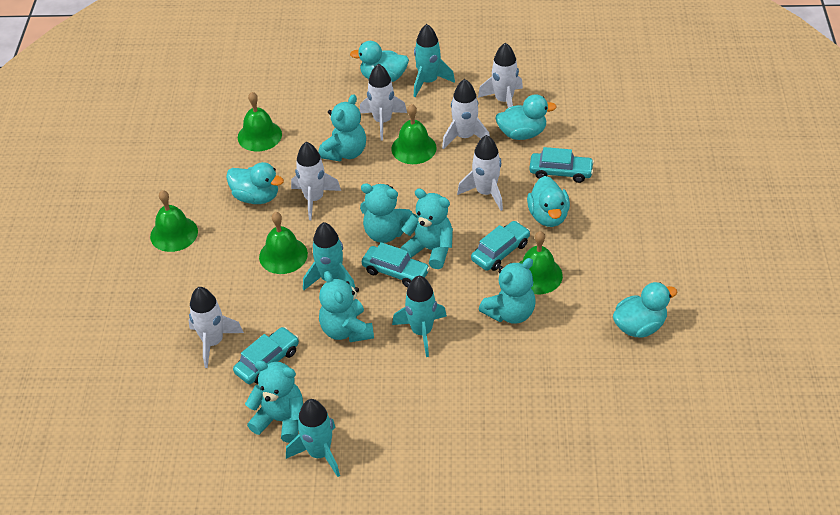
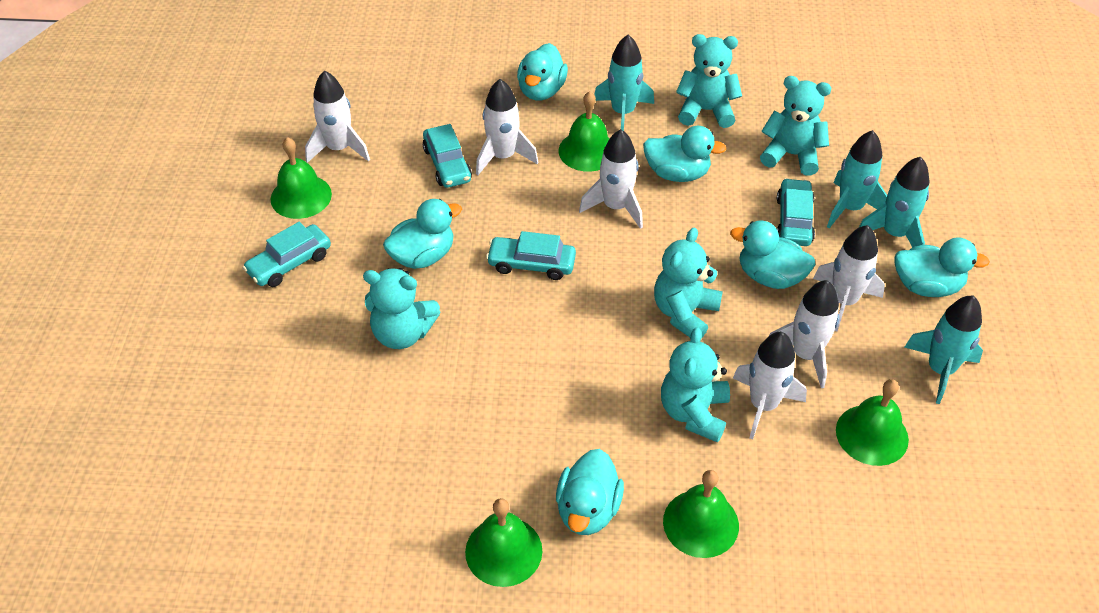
turquoise duck: [226,162,284,204] [350,41,409,82] [495,94,557,140] [527,176,570,227] [613,282,677,338] = 5 -> [383,199,462,269] [517,43,568,101] [556,449,624,535] [643,126,726,182] [730,221,815,289] [894,238,990,297] = 6
turquoise teddy bear: [245,360,303,443] [318,94,366,161] [319,271,374,342] [360,183,412,243] [400,188,453,269] [479,258,536,324] = 6 -> [363,268,440,349] [654,228,723,338] [661,327,730,443] [676,34,742,128] [760,76,831,176] = 5

